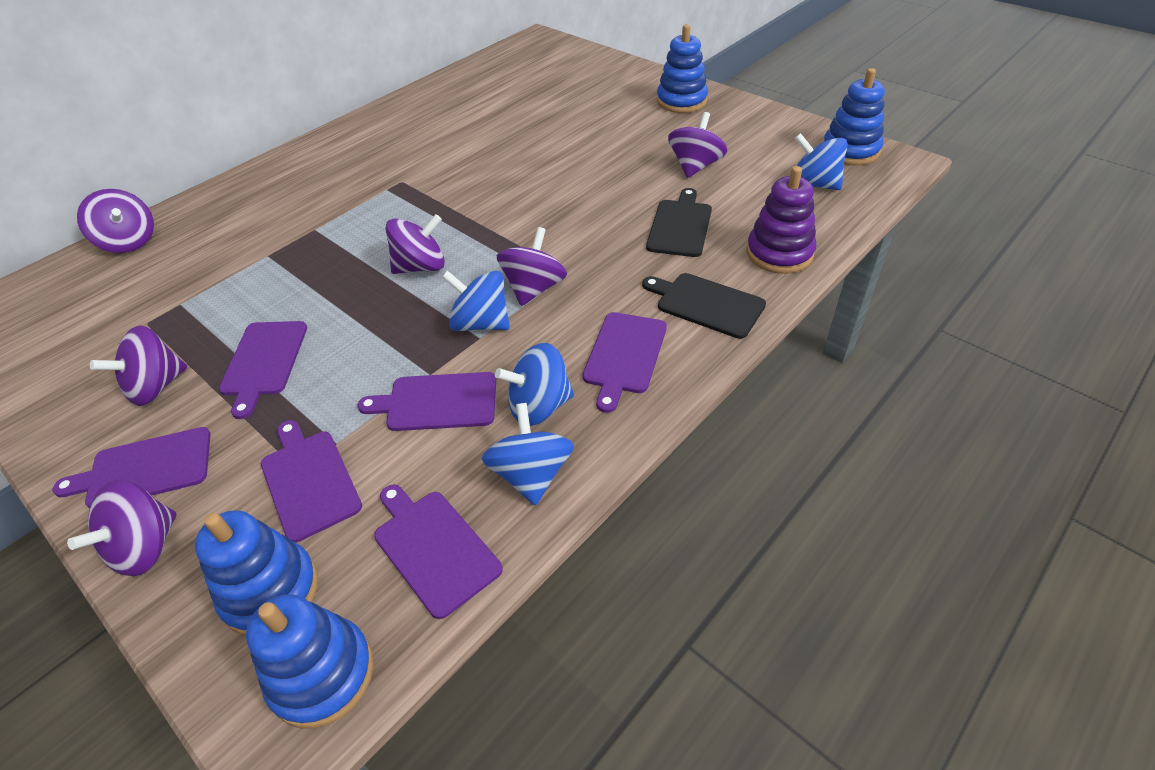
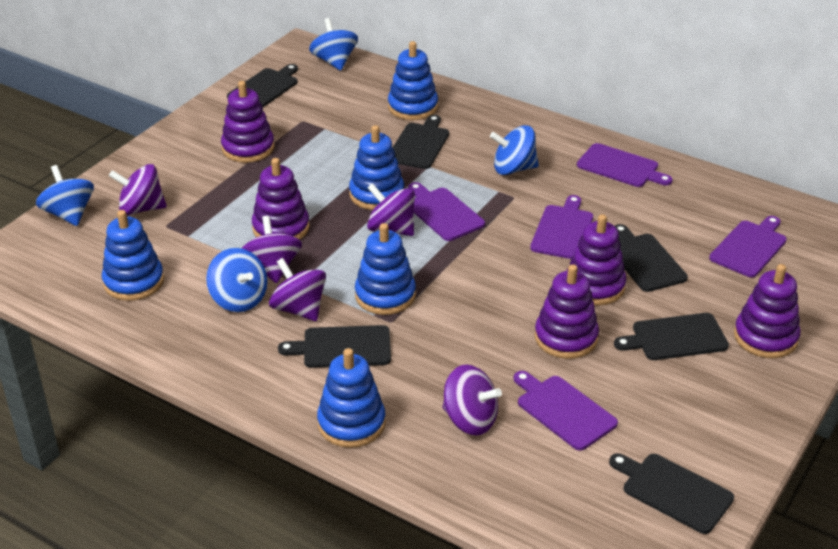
black cutting board: [642,273,766,339] [646,188,712,257] = 2 -> [227,64,298,107] [278,325,391,368] [393,115,449,169] [609,453,734,534] [614,313,729,360] [615,224,688,292] = 6
blue stacking toy: [195,510,318,636] [246,594,374,728] [657,24,708,113] [824,68,885,165] = 4 -> [102,210,164,301] [317,348,386,448] [349,125,404,210] [355,223,416,315] [388,41,438,120] = 5
purple cutting board: [53,427,211,509] [219,321,307,419] [261,420,362,543] [358,372,496,431] [374,484,503,619] [583,312,667,413] = 6 -> [408,182,485,241] [513,371,618,451] [530,195,593,259] [577,143,673,187] [709,216,787,277] = 5
purple spinning top: [67,480,177,576] [77,189,154,253] [90,325,187,406] [385,214,445,274] [497,227,567,306] [668,112,727,178] = 6 -> [109,164,167,215] [241,216,302,283] [269,258,326,321] [367,183,415,236] [442,364,502,435] = 5
purple stacking toy: [746,166,817,274] = 1 -> [221,81,274,163] [252,158,310,240] [535,264,599,359] [567,214,626,305] [734,264,801,358] = 5

